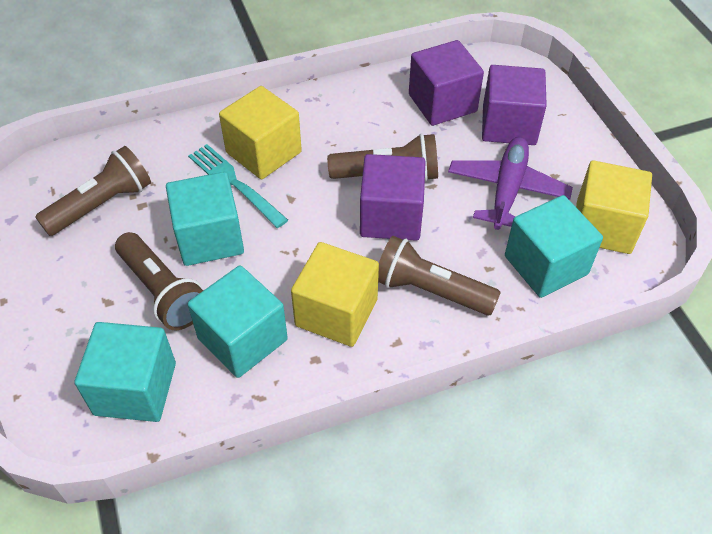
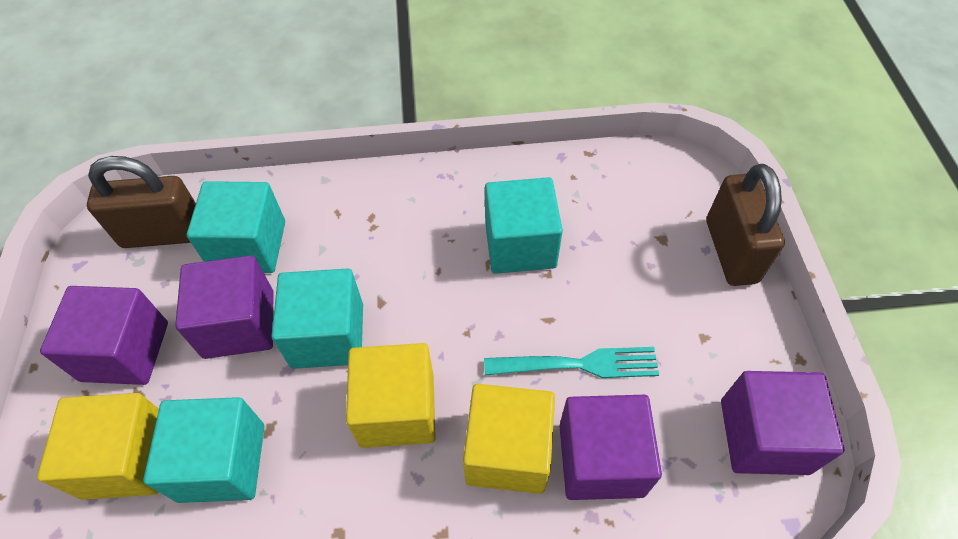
brown flashlight: [35,146,151,236] [115,232,203,330] [327,133,438,182] [378,236,501,315] = 4 -> none = 0
brown padlock: none = 0 -> [87,156,196,248] [707,164,785,286] = 2
purple cube: [360,154,426,241] [409,40,484,126] [482,65,547,145] = 3 -> [40,286,168,385] [175,255,273,359] [559,395,662,500] [721,371,844,475] = 4
purple plane: [448,137,573,230] = 1 -> none = 0

